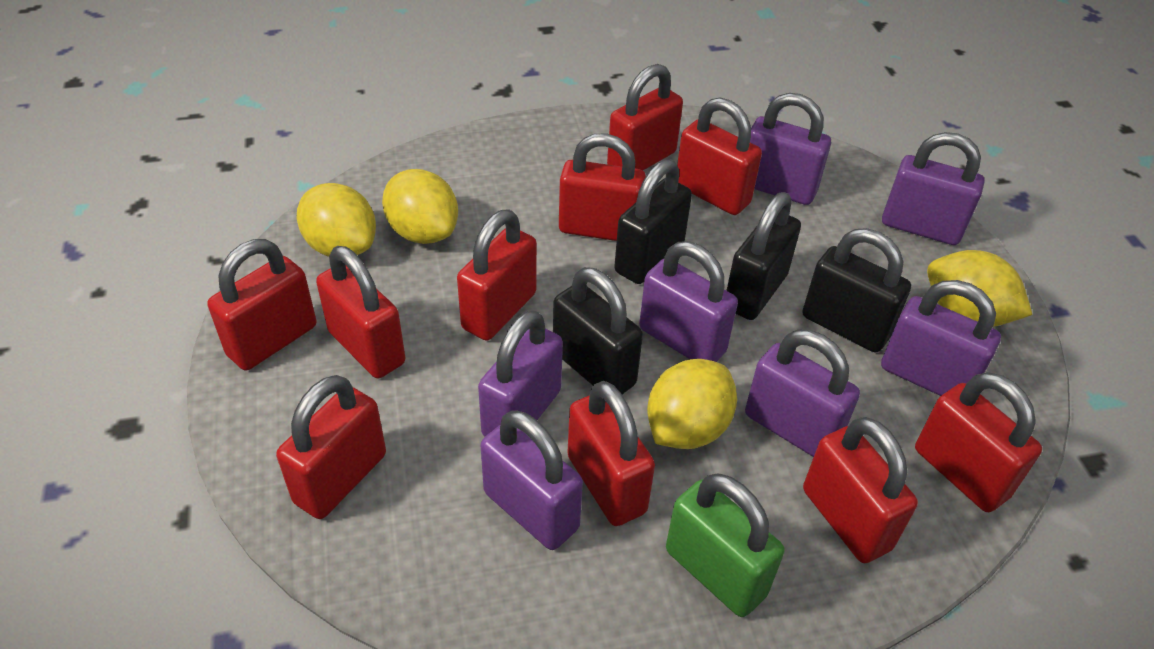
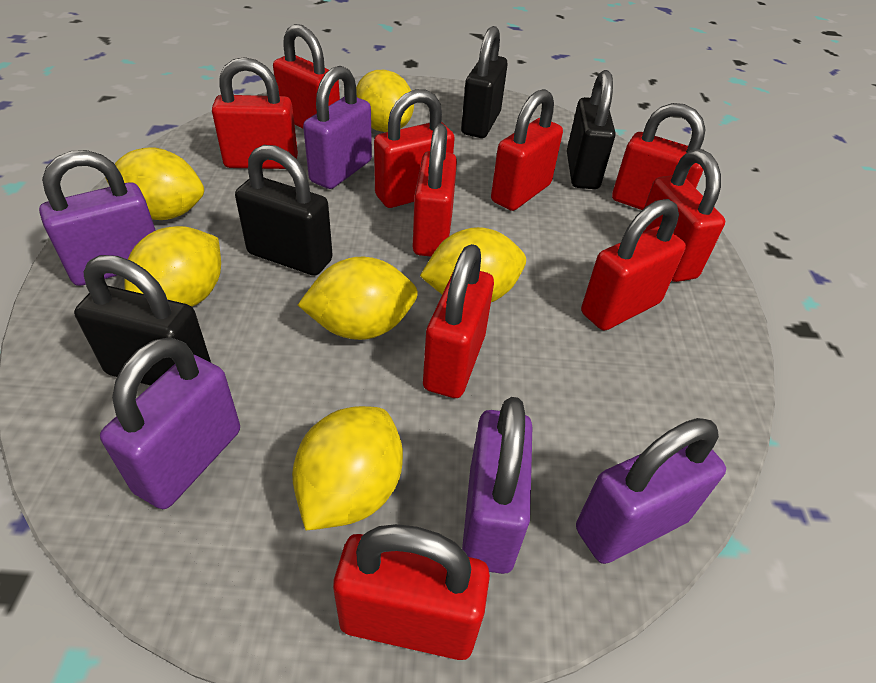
green padlock: [666,474,785,617] = 1 -> none = 0
purple padlock: [478,310,563,437] [480,410,583,550] [639,241,738,362] [745,330,860,457] [750,93,831,205] [881,280,1001,396] [882,132,984,245] = 7 -> [39,150,156,286] [100,337,240,509] [303,66,372,189] [462,397,532,574] [576,418,726,564] = 5
yellow lemon: [297,183,376,257] [382,169,458,244] [647,359,737,449] [927,250,1033,327] = 4 -> [105,147,204,220] [124,226,221,306] [292,406,403,530] [298,257,418,340] [356,70,414,132] [420,227,526,302] = 6

